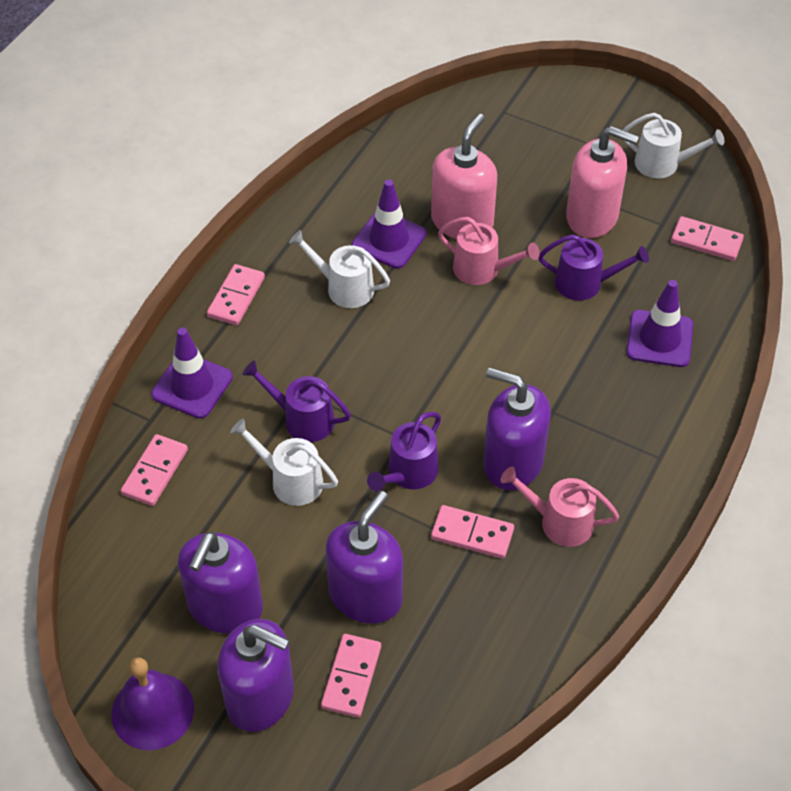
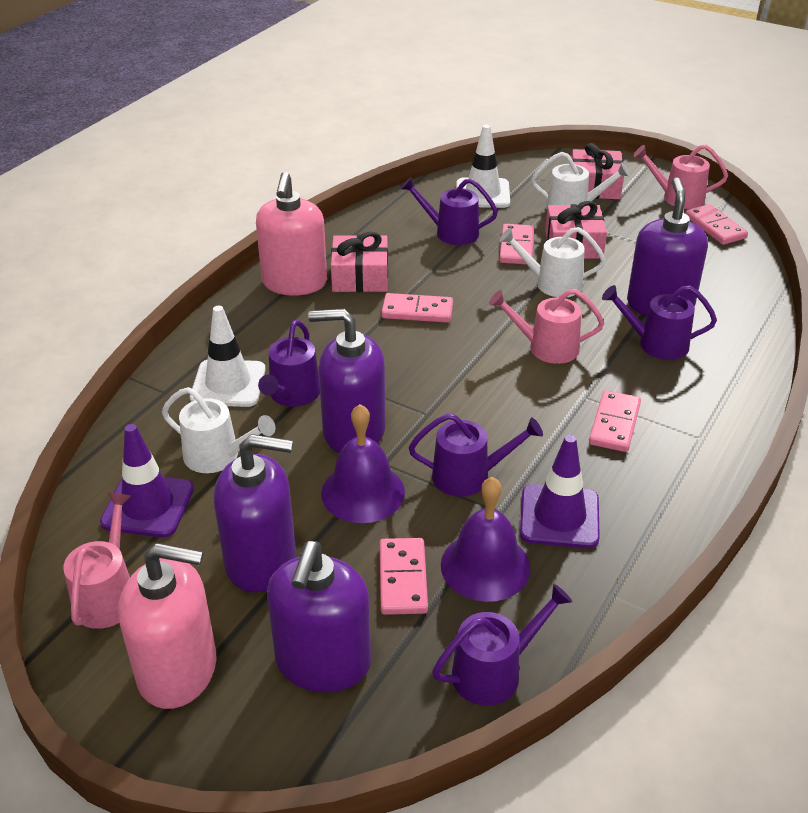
pink gift: none = 0 -> [331,232,388,292] [545,201,607,259] [572,143,624,199] = 3
pink watering can: [438,217,540,285] [500,466,619,547] = 2 -> [63,493,131,629] [489,289,604,364] [633,145,728,209] = 3
purple bell: [111,657,194,750] = 1 -> [321,404,405,523] [441,477,531,602] = 2
purple traffic cone: [151,327,233,419] [352,179,426,269] [626,280,693,367] = 3 -> [100,424,194,537] [520,435,600,548] = 2
purple watering can: [242,361,351,442] [367,412,441,491] [539,234,649,301] = 3 -> [258,320,320,407] [401,177,498,245] [409,413,543,497] [432,584,572,706] [602,285,717,360] = 5
white traffic cone: none = 0 -> [190,306,266,407] [456,124,510,208] = 2

